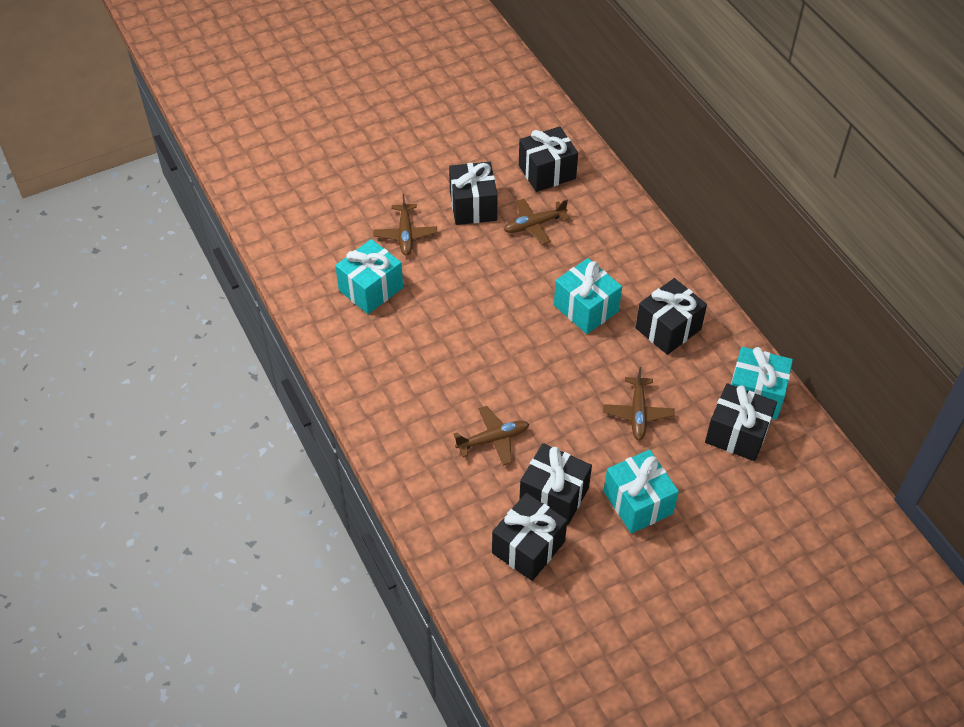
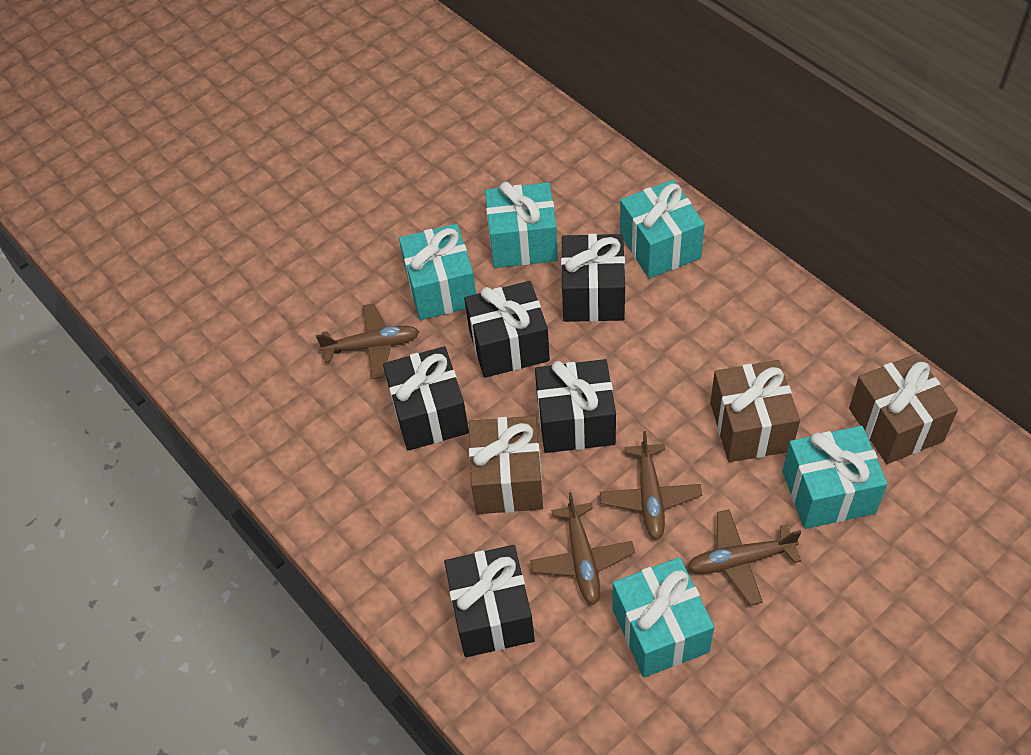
black gift: [449,162,498,225] [492,493,567,581] [519,126,578,192] [519,443,592,525] [636,278,707,355] [705,383,777,461] = 6 -> [383,346,469,451] [444,545,535,657] [464,281,550,378] [535,359,616,453] [561,234,625,322] = 5
brown gift: none = 0 -> [469,416,543,514] [710,360,800,462] [849,354,958,464] = 3
turquoise gift: [335,239,403,314] [554,258,622,334] [604,450,679,534] [731,347,793,420] = 4 -> [399,224,476,320] [485,182,558,268] [612,557,714,677] [620,180,705,279] [782,426,888,529] = 5

